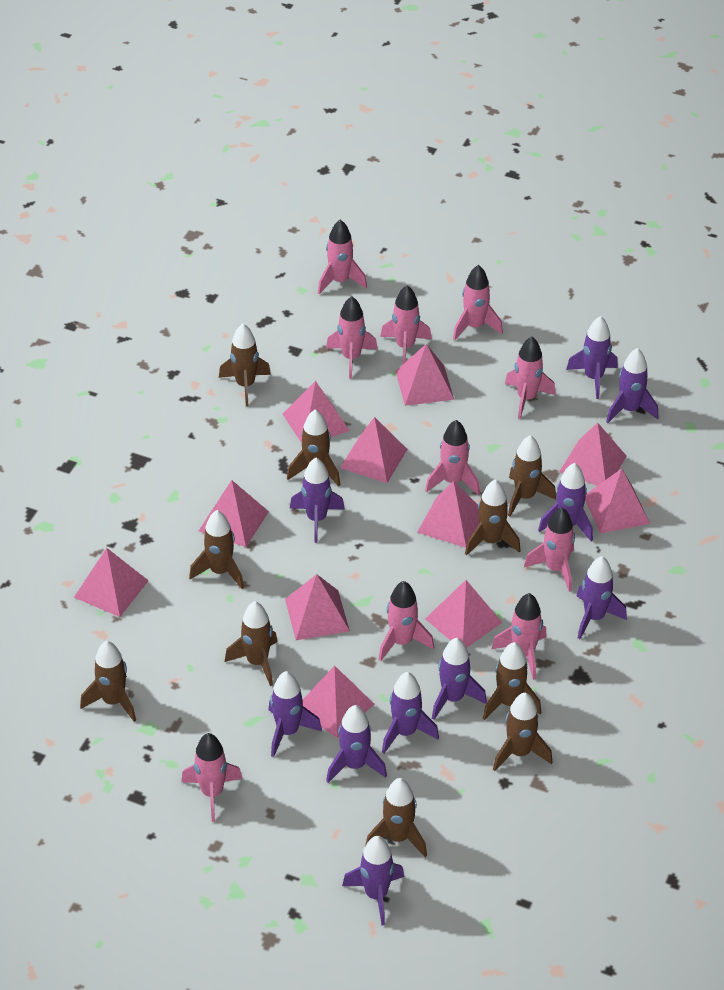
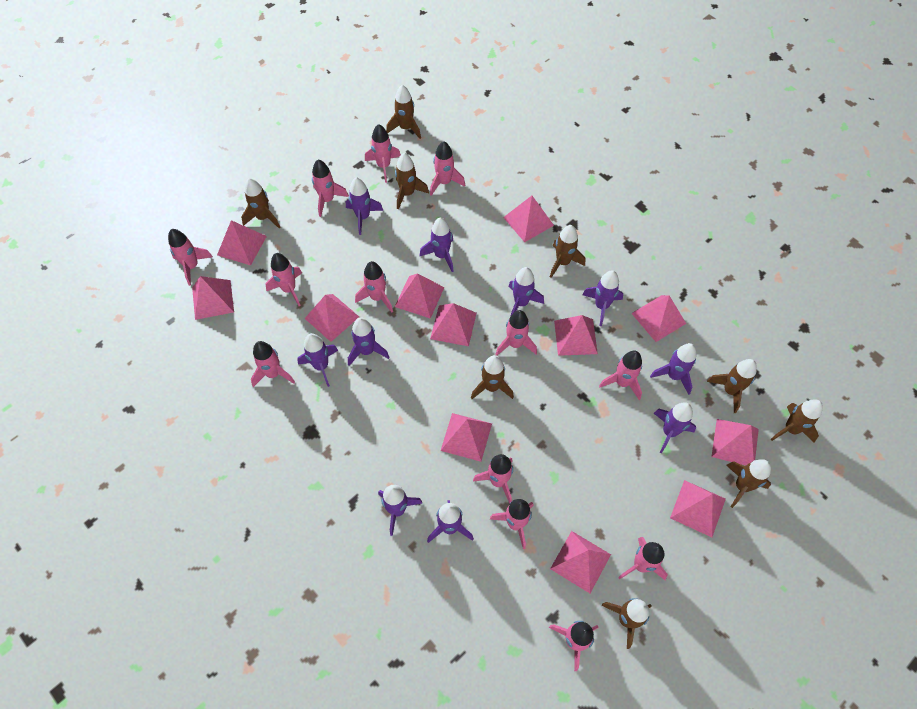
brown rocket: [80,641,136,722] [189,510,244,589] [219,324,271,407] [225,601,277,686] [287,409,340,486] [365,778,427,857] [465,480,521,556] [483,642,541,720] [493,693,552,771] [508,435,556,517] = 10 -> [241,178,280,228] [386,85,421,139] [395,153,429,209] [471,355,514,399] [550,225,585,278] [602,598,651,649] [707,359,757,413] [726,459,771,508] [771,399,823,443] = 9
pink pyramid: [74,548,149,617] [199,480,269,547] [283,381,350,443] [285,574,350,640] [303,666,374,738] [340,417,407,483] [396,344,454,406] [417,481,479,548] [425,580,502,648] [559,423,627,486] [585,469,650,533] = 11 -> [192,276,234,320] [217,220,267,266] [304,294,359,342] [395,273,444,319] [430,303,477,346] [441,413,492,462] [503,196,554,242] [550,531,611,593] [554,315,598,356] [631,295,686,342] [670,480,726,537] [711,419,759,466] = 12
pink rocket: [181,733,243,822] [318,220,367,294] [326,296,378,379] [379,581,434,662] [380,285,432,364] [425,420,480,495] [453,265,503,341] [492,593,546,680] [505,337,556,419] [524,507,575,592] = 10 -> [168,229,213,286] [251,341,295,387] [266,253,302,306] [312,160,349,217] [355,261,393,313] [365,124,401,183] [430,141,465,196] [473,454,513,504] [490,499,533,549] [495,310,537,356] [549,621,598,671] [599,351,642,400] [618,537,668,580] = 13

